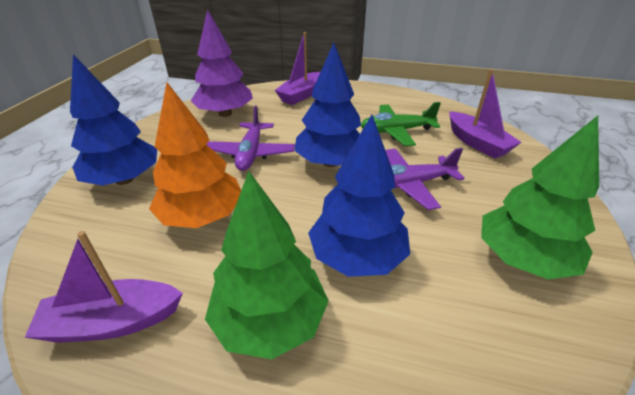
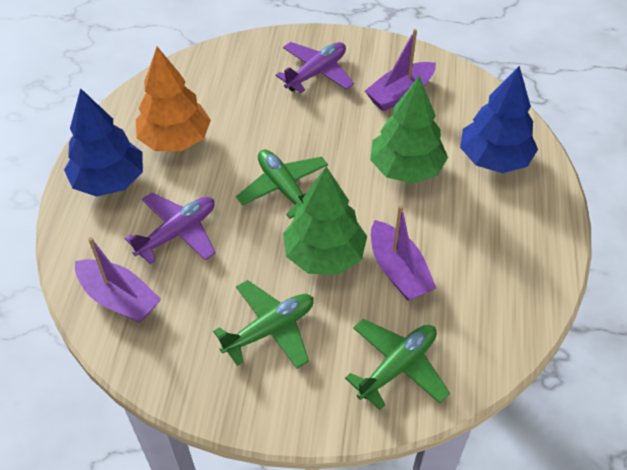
blue tree: [70,54,157,186] [295,43,361,167] [308,115,410,277] = 3 -> [64,88,143,197] [460,66,538,173] = 2
green plane: [361,102,441,146] = 1 -> [213,280,314,369] [236,149,328,219] [345,319,450,410] = 3
purple tree: [191,9,253,117] = 1 -> none = 0

